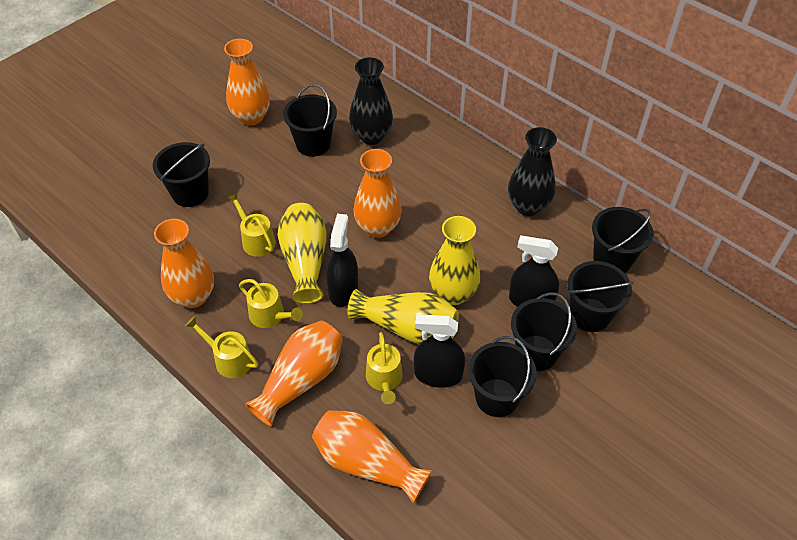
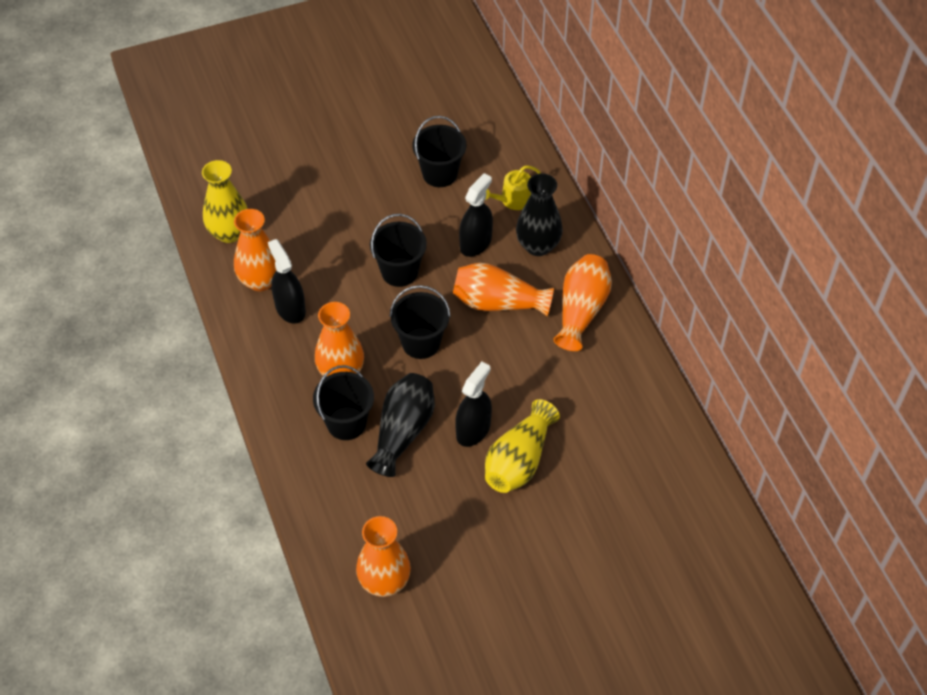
black bucket: [153,142,210,207] [283,84,337,157] [468,336,537,417] [511,292,577,371] [568,261,633,332] [592,207,653,273] = 6 -> [313,365,374,440] [370,214,427,287] [390,285,451,359] [413,116,466,187] = 4
yellow vase: [277,203,327,304] [348,289,459,344] [429,216,480,305] = 3 -> [202,160,248,243] [485,399,560,493] = 2
yellow watering can: [185,316,258,378] [228,192,276,257] [239,279,303,328] [366,332,403,404] = 4 -> [485,165,541,210] = 1

